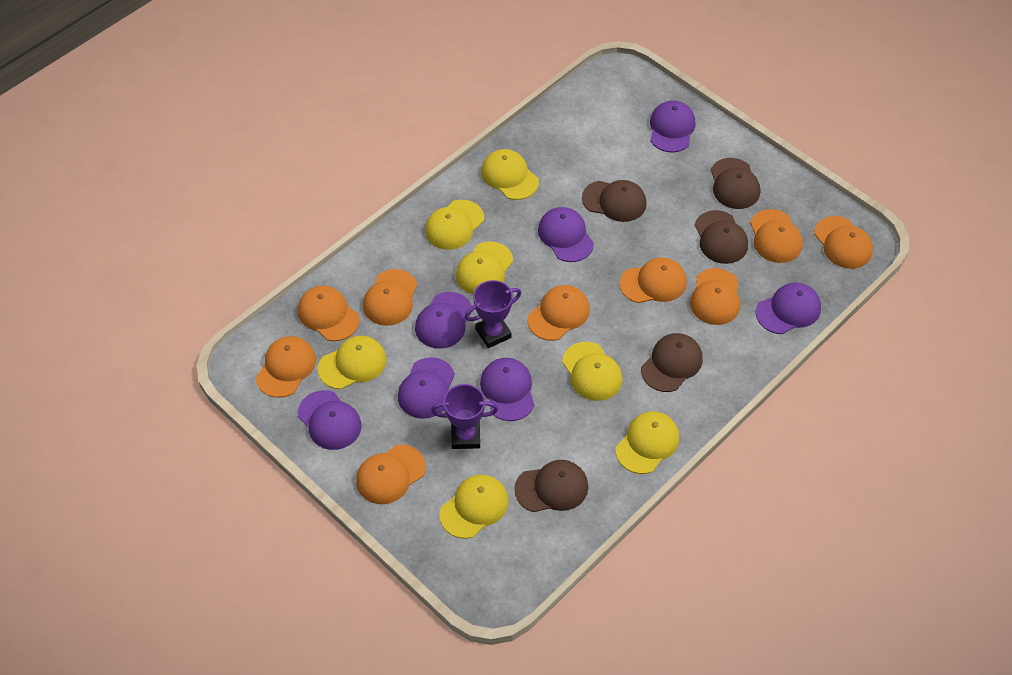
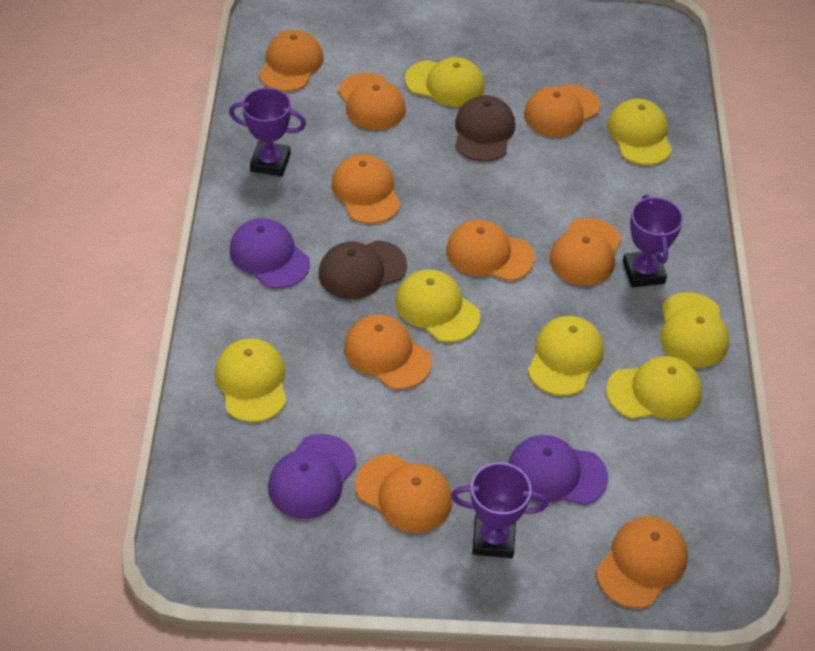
brown cap: [514,460,588,512] [582,180,647,222] [641,333,703,392] [695,210,748,264] [711,158,760,209] = 5 -> [319,240,407,299] [455,95,515,162] = 2
purple cap: [298,390,361,450] [398,357,455,419] [415,292,472,349] [480,358,535,421] [538,207,594,262] [650,101,696,152] [756,283,821,334] = 7 -> [230,218,310,288] [268,434,356,519] [508,435,608,505] = 3
purple trophy: [431,384,498,449] [465,280,521,348] = 2 -> [229,88,306,177] [451,463,548,558] [623,195,683,288] = 3

